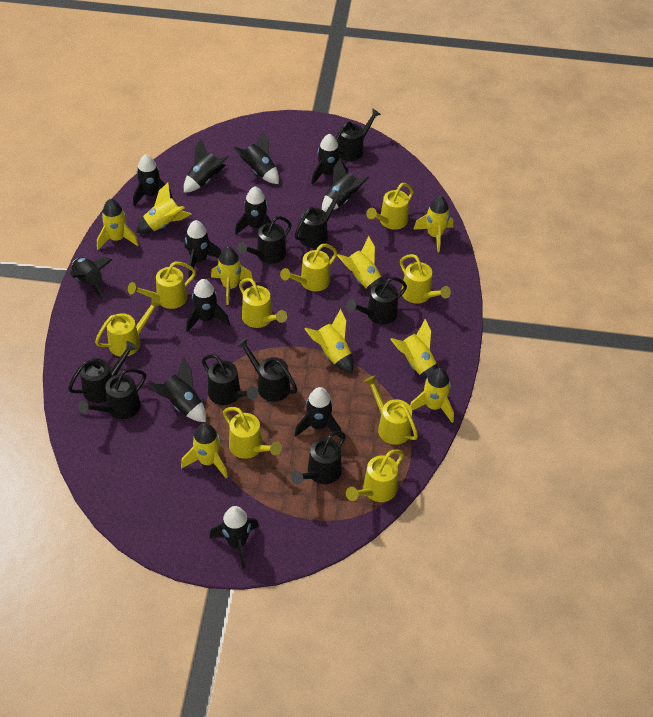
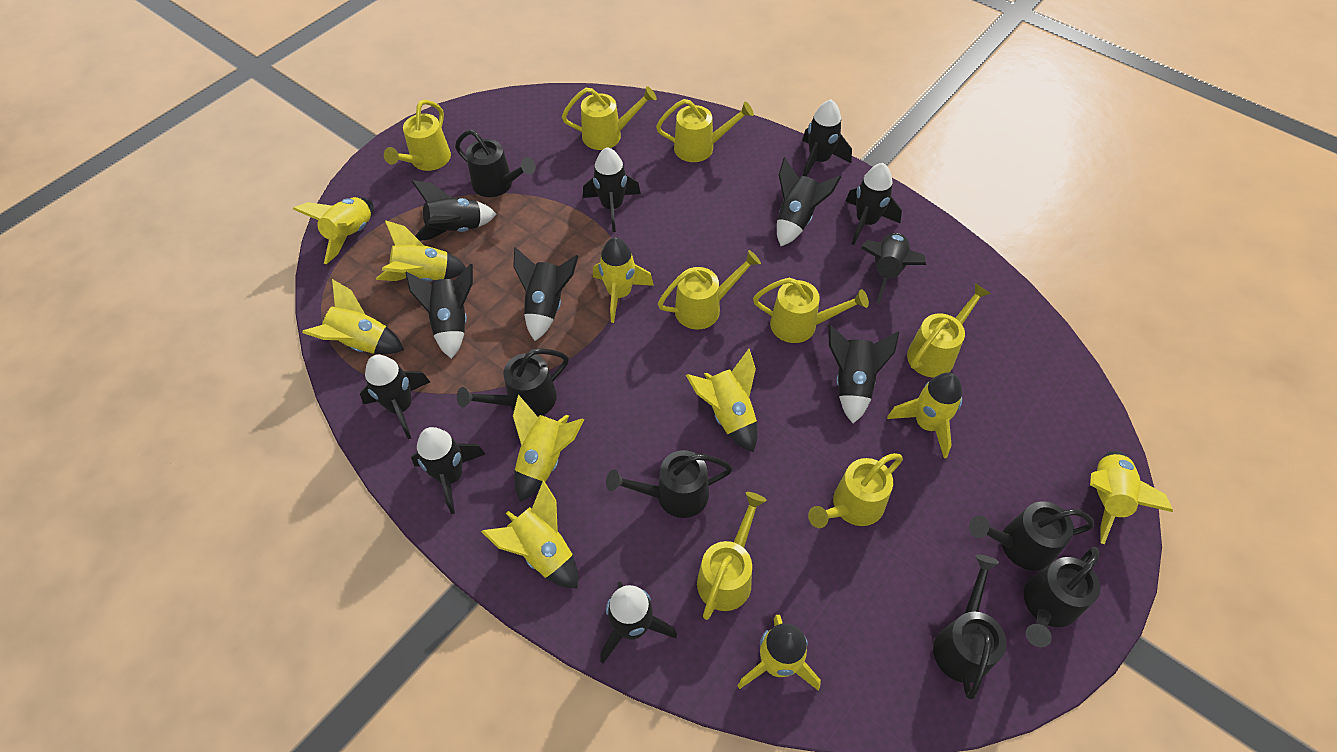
black watering can: [68,341,137,403] [78,368,146,419] [202,354,259,405] [236,338,297,402] [237,216,292,264] [291,431,346,485] [295,190,344,248] [336,108,381,161] [346,277,407,324] = 9 -> [455,130,536,197] [457,348,569,417] [606,450,733,518] [933,554,1007,699] [969,501,1094,570] [1024,547,1101,647] = 6
yellow rocket: [97,199,139,250] [136,182,191,233] [181,423,228,478] [211,247,253,305] [304,309,353,373] [337,236,383,291] [390,319,438,379] [410,368,454,423] [413,196,453,253] = 9 -> [293,197,374,264] [302,279,404,354] [376,220,466,282] [481,481,578,589] [513,395,584,502] [593,237,654,323] [686,349,758,452] [738,615,821,691] [887,372,962,458] [1090,451,1173,544] = 10
yellow watering can: [95,297,162,357] [128,261,196,309] [223,407,282,459] [239,278,287,328] [280,244,337,291] [346,450,404,502] [364,375,418,445] [366,183,414,230] [400,254,451,304] = 9 -> [384,100,451,171] [562,86,657,150] [656,99,754,162] [658,250,761,329] [697,492,767,620] [753,278,869,343] [808,453,903,528] [907,283,991,378] = 8

